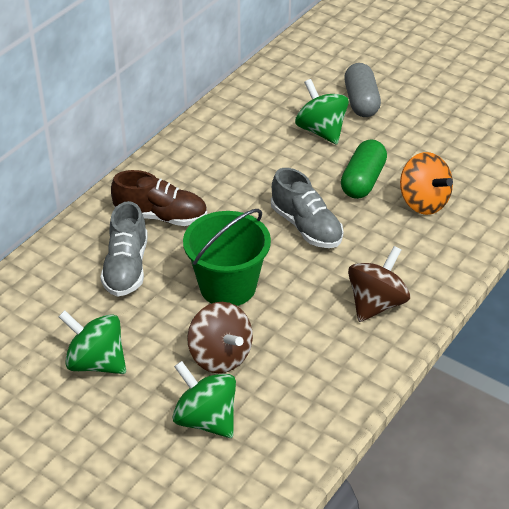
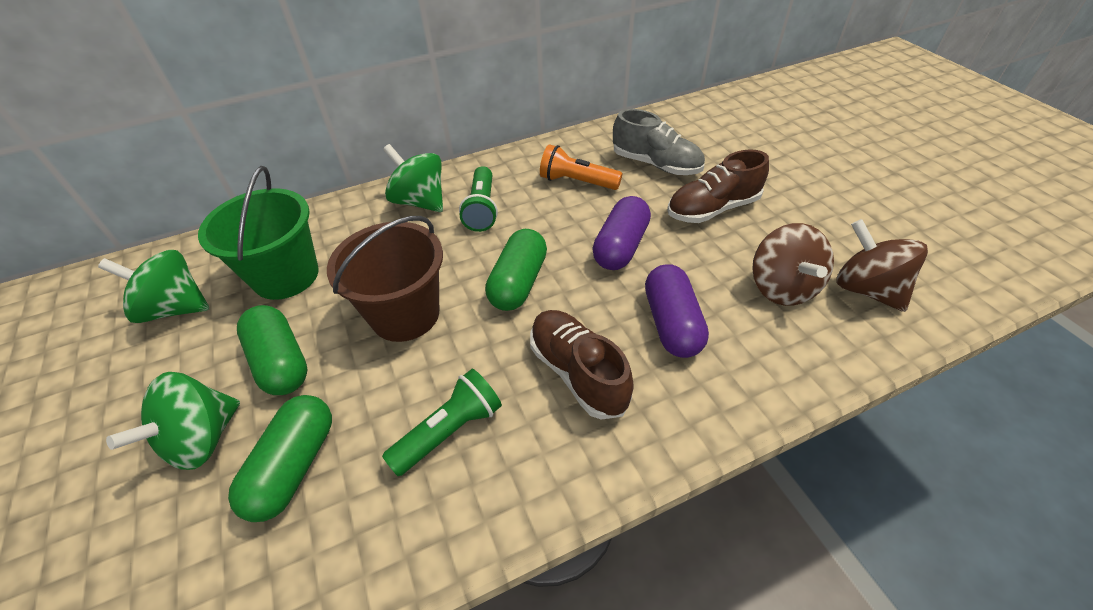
brown bucket: none = 0 -> [327,216,443,342] = 1
brown shoe: [111,170,207,226] = 1 -> [530,310,634,419] [667,149,769,223] = 2
green capsule: [341,139,387,199] = 1 -> [228,395,332,522] [237,305,308,395] [485,229,547,311] = 3
green flashlight: none = 0 -> [382,369,502,476] [459,166,498,232] = 2
grey capsule: [344,63,381,117] = 1 -> none = 0
grey shoe: [100,201,148,297] [271,168,344,248] = 2 -> [613,109,705,175] = 1
orange flashlight: none = 0 -> [540,144,623,190] = 1
orange spinning top: [400,152,453,215] = 1 -> none = 0
purple capsule: none = 0 -> [592,196,651,270] [645,264,709,358] = 2

